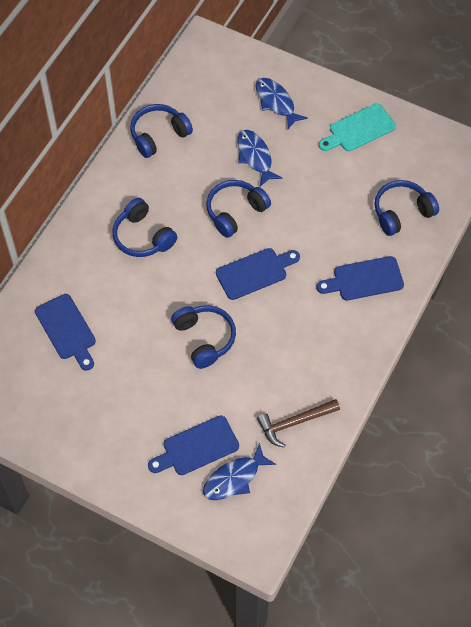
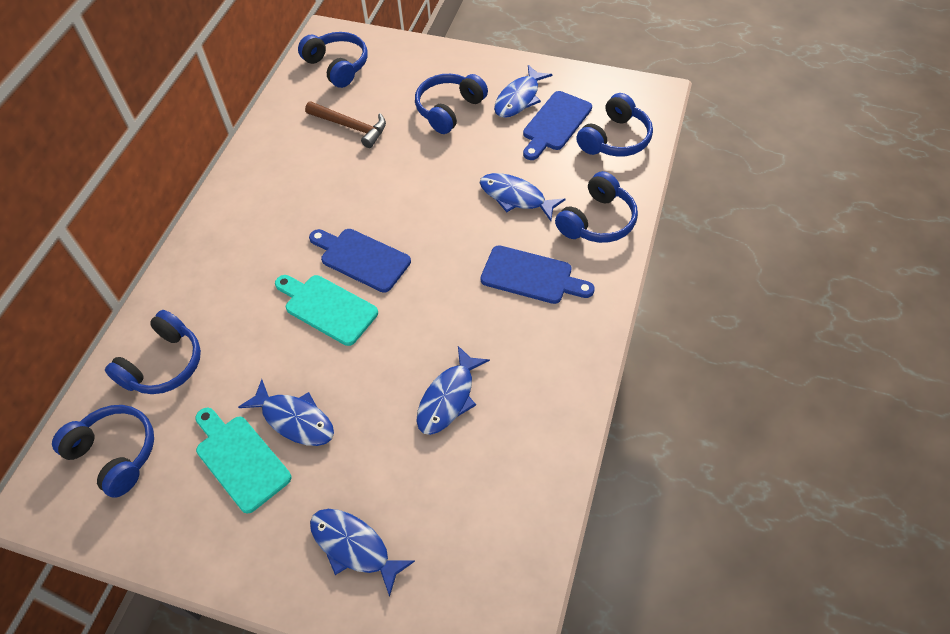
blue cutting board: [35,294,96,371] [148,416,239,475] [216,248,300,300] [316,256,404,300] = 4 -> [309,229,411,293] [480,245,595,304] [523,91,592,160] = 3
blue fish: [203,443,276,500] [237,130,282,186] [256,78,308,129] = 3 -> [238,379,334,446] [310,509,415,597] [416,346,490,435] [480,173,566,221] [494,65,553,118] = 5
blue headphones: [113,198,177,257] [130,104,193,158] [171,305,236,369] [206,180,271,238] [375,180,439,236] = 5 -> [52,405,154,498] [105,310,201,394] [298,32,367,88] [415,74,488,134] [555,171,638,243] [576,93,653,157] = 6
turquoise cutting board: [319,103,396,151] = 1 -> [195,408,291,514] [275,275,378,346] = 2

